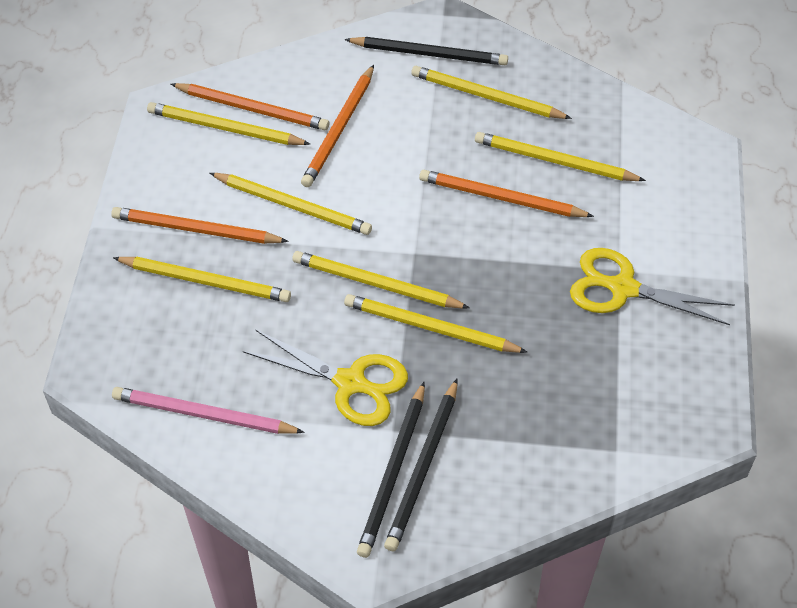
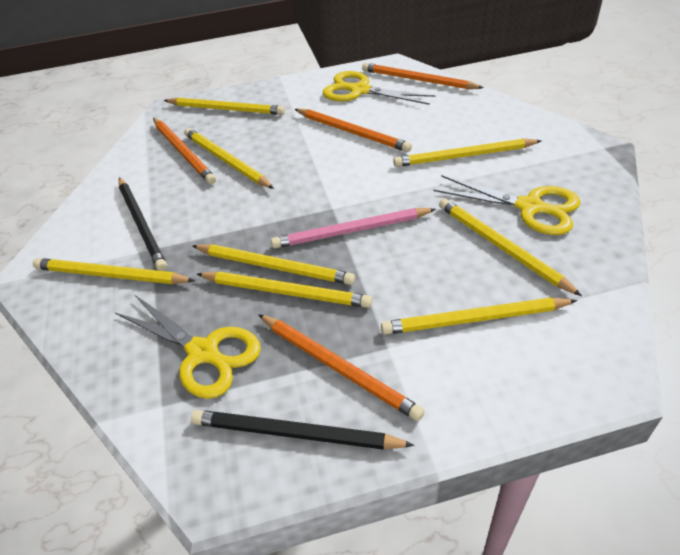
black pencil: [344,37,508,65] [357,382,425,558] [384,378,458,551] = 3 -> [119,177,167,271] [191,410,414,450] = 2
yellow pencil: [113,256,291,302] [147,102,310,145] [210,173,372,235] [292,251,470,309] [344,294,527,353] [411,66,572,119] [475,132,646,181] = 7 -> [33,258,195,284] [164,97,285,115] [184,128,274,189] [192,244,355,285] [197,272,372,308] [381,298,577,335] [393,139,541,167] [439,198,582,296] = 8
yellow scissors: [243,329,408,426] [570,248,734,325] = 2 -> [115,295,261,399] [323,71,436,105] [433,175,581,235] = 3

